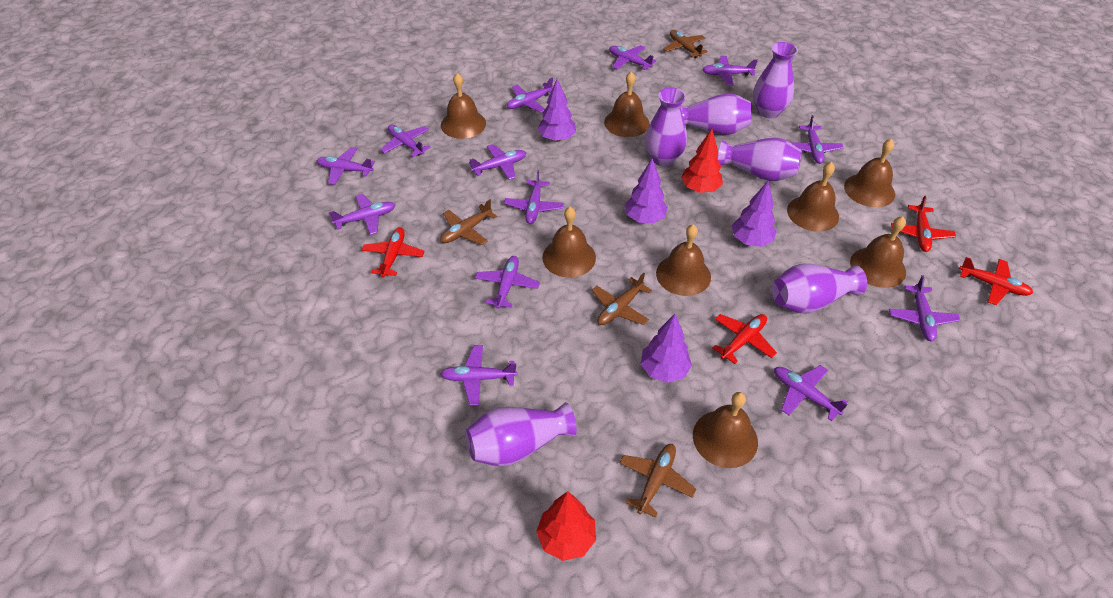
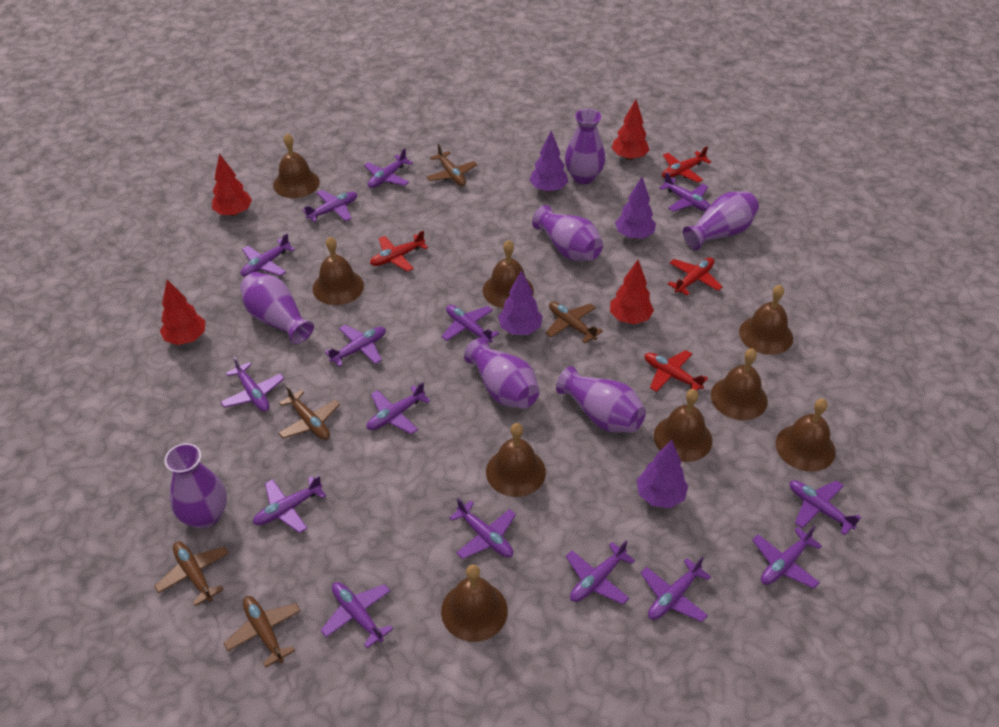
brown bell: [441,73,486,139] [542,207,596,278] [604,72,650,137] [656,224,711,296] [693,392,758,468] [787,162,839,232] [844,139,895,207] [850,216,906,288] = 8 -> [273,133,320,198] [313,237,364,305] [441,564,508,642] [483,240,534,309] [486,423,546,497] [654,389,712,462] [710,348,768,420] [739,285,793,355] [776,398,836,472] = 9
brown plane: [440,199,497,245] [592,273,652,325] [620,444,696,518] [663,30,708,58] = 4 -> [154,542,229,606] [223,596,301,668] [278,385,340,440] [426,144,477,186] [546,301,603,343] = 5
purple plane: [317,147,375,185] [329,194,395,235] [380,125,431,157] [440,345,517,406] [469,144,526,180] [475,256,540,309] [504,170,564,224] [507,78,553,113] [609,45,656,70] [702,56,758,85] [774,365,848,421] [790,115,844,164] [889,275,960,341] = 13 -> [221,356,284,412] [241,233,295,277] [253,475,326,533] [302,190,357,222] [320,582,393,648] [325,325,386,367] [364,148,413,188] [367,382,430,434] [441,305,499,343] [449,498,516,559] [566,540,635,605] [641,556,711,622] [659,172,710,212] [752,526,822,589] [790,480,861,535] = 15
purple vase: [466,402,577,466] [645,87,687,166] [680,93,752,135] [718,138,802,181] [753,42,798,118] [772,264,867,313] = 6 -> [164,443,227,529] [240,272,314,344] [464,338,539,409] [532,205,603,261] [556,366,646,433] [565,109,605,184] [683,191,759,250] = 7
red tree: [536,491,596,561] [681,129,723,193] = 2 -> [160,280,205,345] [212,154,252,216] [610,260,654,324] [612,100,649,160] = 4

